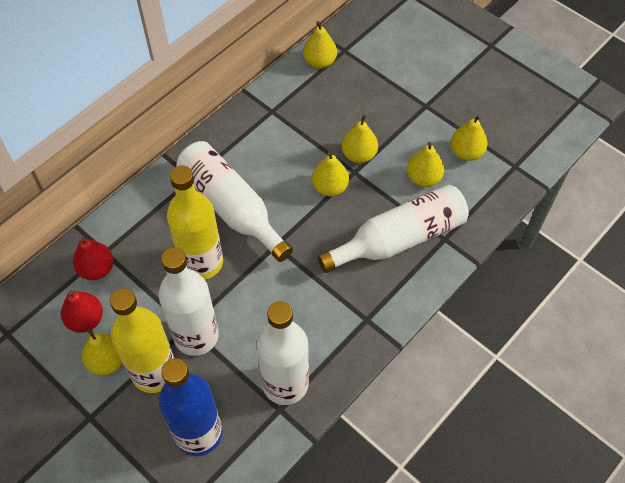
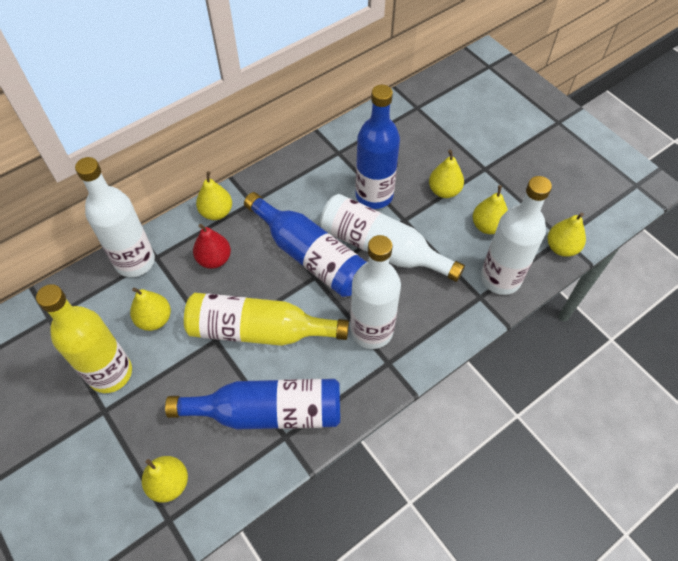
blue bottle: [159,358,222,456] = 1 -> [165,379,340,429] [244,192,366,297] [355,85,400,209] = 3
red pear: [61,290,103,333] [73,237,113,280] = 2 -> [193,224,231,269] = 1

